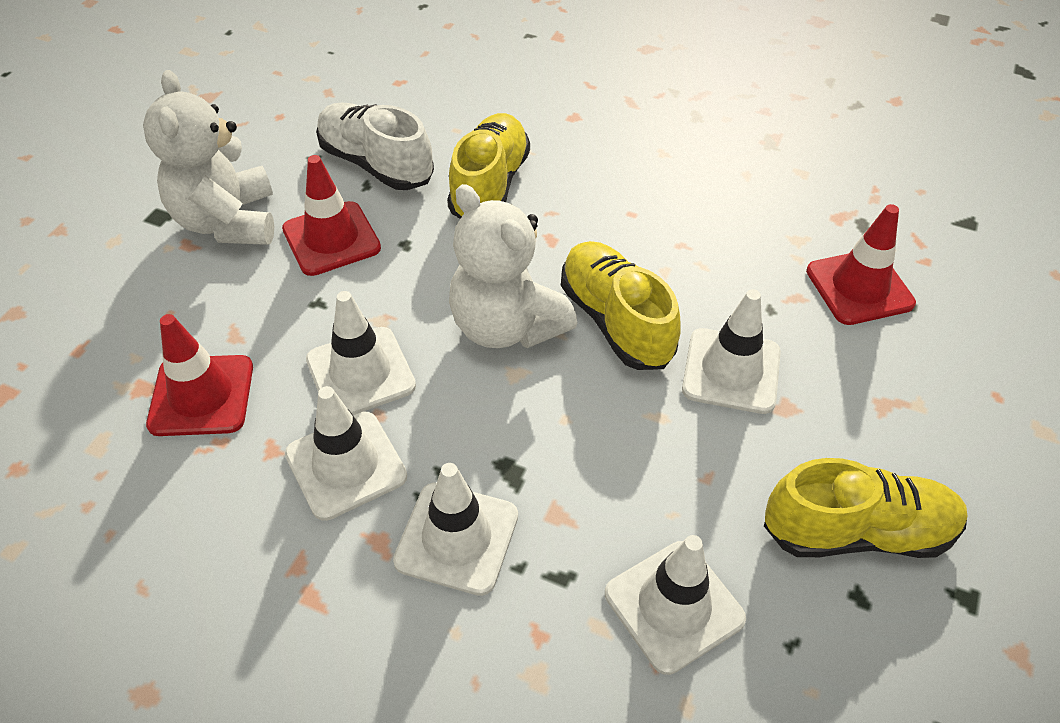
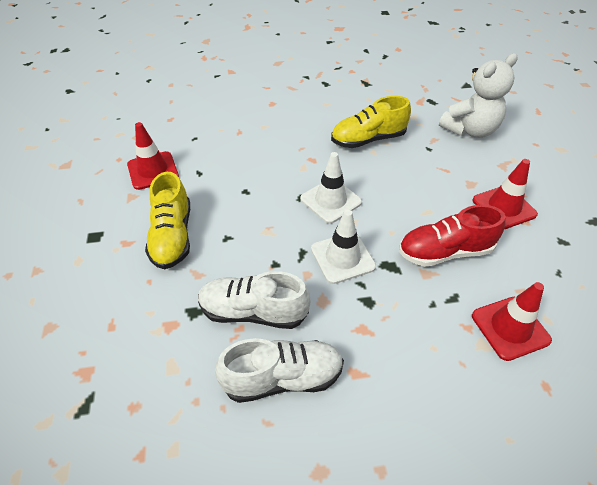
red shoe: none = 0 -> [399,205,506,267] = 1
white shoe: [316,102,434,190] = 1 -> [198,271,310,329] [215,338,344,403] = 2
white teddy bear: [143,70,274,245] [449,184,577,348] = 2 -> [439,53,518,138] = 1
white traffic cone: [285,386,407,521] [306,291,416,415] [393,463,518,596] [605,535,746,675] [682,289,781,414] = 5 -> [300,152,362,224] [311,210,376,284] = 2
yellow shoe: [447,113,530,219] [561,241,681,370] [764,458,968,558] = 3 -> [145,172,190,269] [331,96,411,148] = 2

